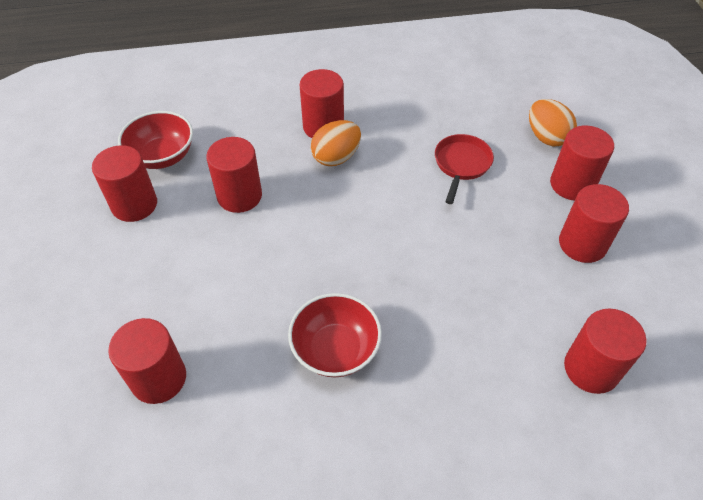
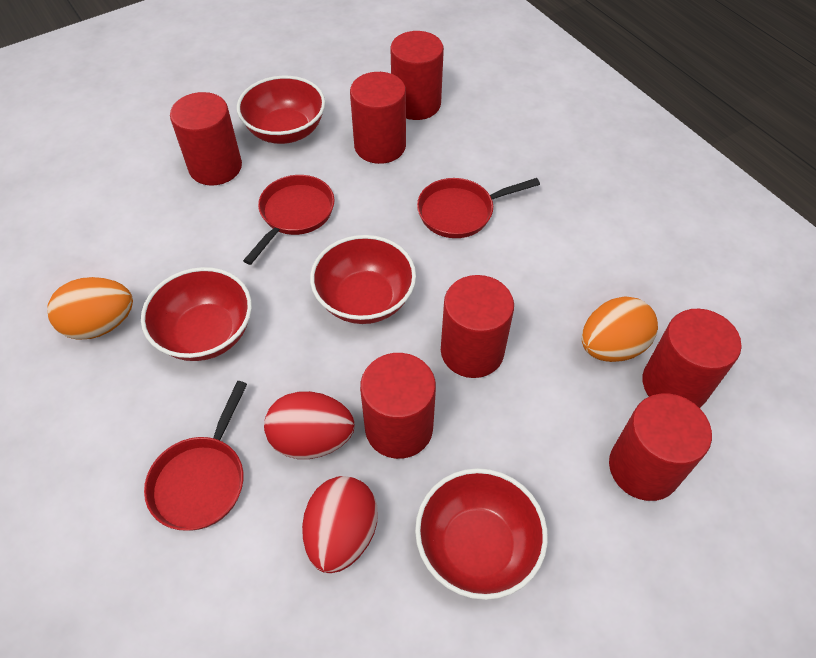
red bowl: [118,111,193,169] [288,293,382,377] = 2 -> [141,267,252,361] [237,76,325,144] [310,235,416,324] [415,468,548,600] = 4
red egg: none = 0 -> [264,391,354,459] [302,476,378,573] = 2
red pan: [435,134,494,204] = 1 -> [144,381,247,531] [243,175,334,265] [417,178,540,238] = 3

